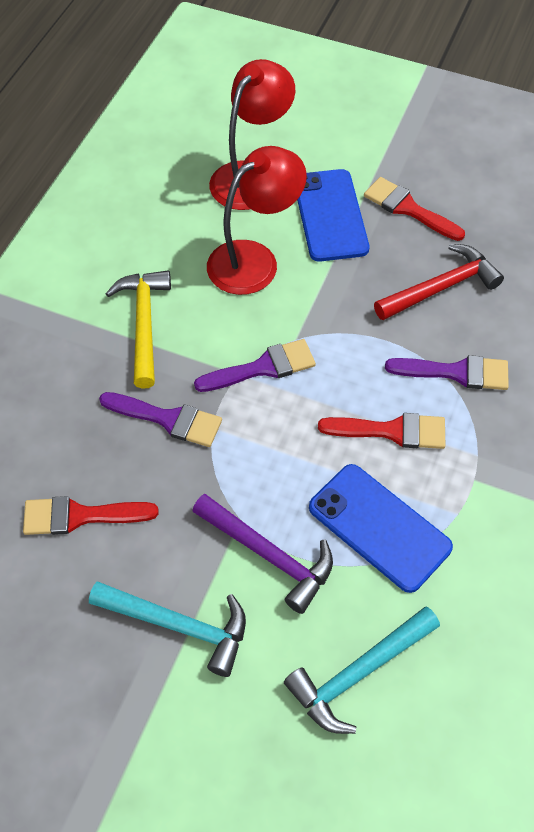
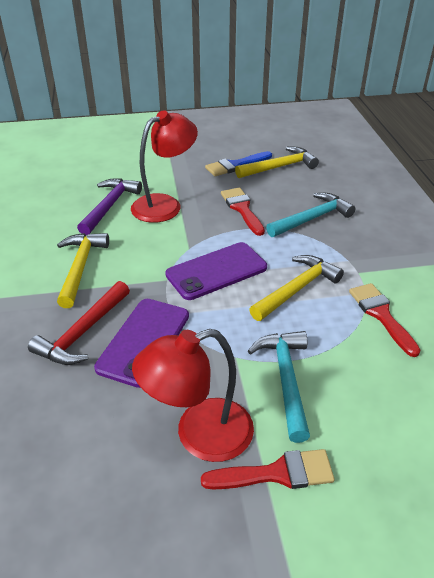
blue brush: none = 0 -> [205,151,272,176] = 1
blue phone: [297,169,369,262] [309,464,453,593] = 2 -> none = 0
purple brush: [99,392,222,447] [194,339,316,392] [385,355,509,390] = 3 -> none = 0
purple phone: none = 0 -> [94,299,189,388] [165,242,267,300] = 2
yellow hammer: [105,270,171,389] = 1 -> [57,233,109,308] [235,147,319,178] [249,255,344,321] = 3

